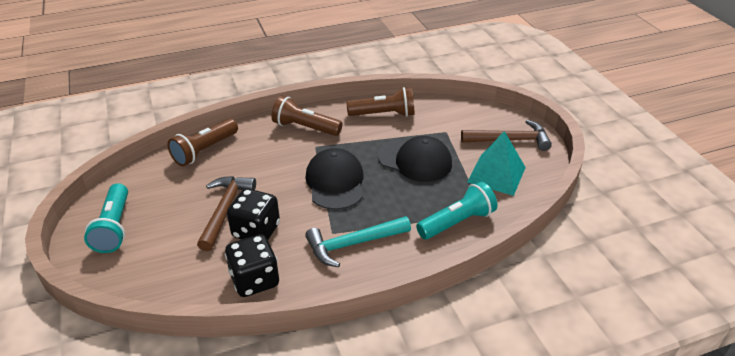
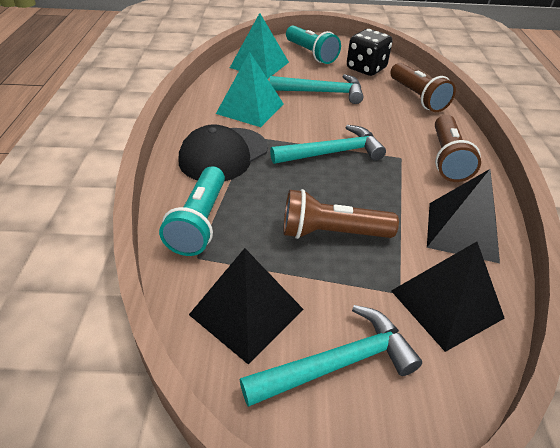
black cap: [305,148,364,210] [378,136,452,182] = 2 -> [179,124,268,181] = 1
black dice: [225,234,279,297] [227,189,280,240] = 2 -> [347,29,392,76] = 1
black pyramid: none = 0 -> [189,248,304,365] [391,242,505,352] [427,169,500,263] = 3
brown hammer: [197,176,256,251] [461,120,552,151] = 2 -> none = 0
turquoise hammer: [305,216,411,267] = 1 -> [240,305,422,407] [270,74,363,104] [270,125,386,164] = 3
turquoise pyramid: [467,131,526,196] = 1 -> [216,52,284,127] [230,13,289,79] = 2

